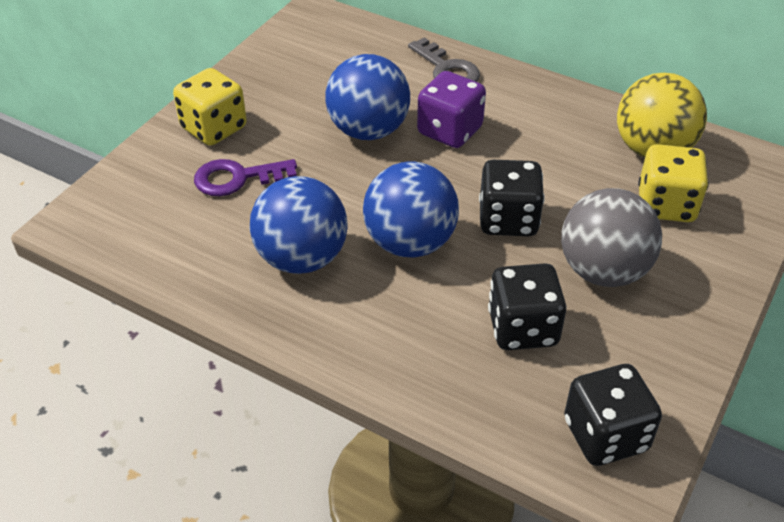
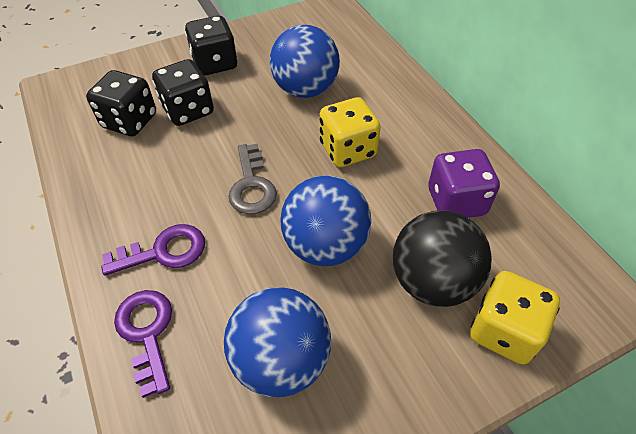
black ball: none = 0 -> [393,210,492,307] = 1
grey ball: [561,188,662,287] = 1 -> none = 0
purple key: [194,159,297,196] = 1 -> [101,224,205,276] [114,290,172,398] = 2
yellow ball: [617,73,707,157] = 1 -> none = 0

